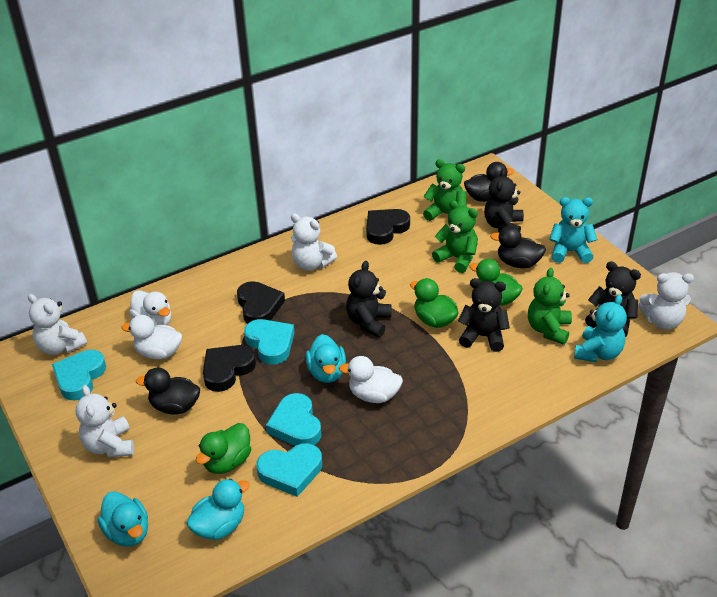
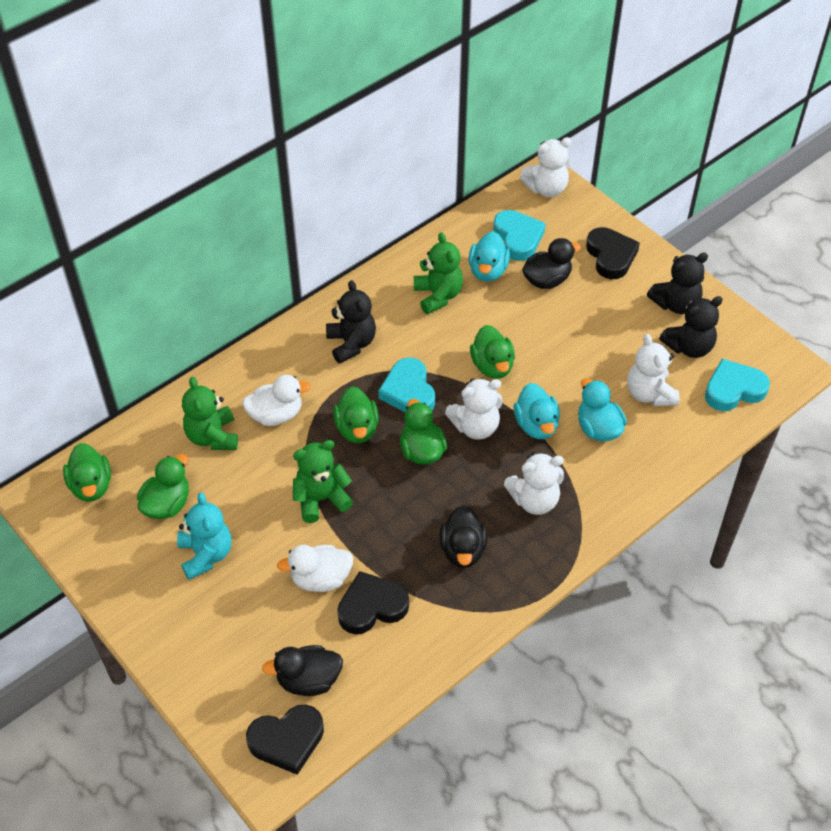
black teddy bear: [346,261,392,337] [458,278,510,352] [484,168,524,232] [585,261,641,337] = 4 -> [326,280,376,364] [647,253,708,314] [659,296,723,358] = 3
green duck: [196,423,251,474] [410,278,459,328] [469,259,523,306] = 3 -> [63,443,111,502] [137,454,189,519] [333,386,379,443] [400,399,447,465] [470,325,515,379] = 5
turquoise heart: [52,350,106,400] [244,319,295,365] [257,443,322,497] [266,393,321,446] = 4 -> [378,358,435,412] [493,210,546,261] [705,359,770,411] = 3
turquoise teddy bear: [549,197,598,263] [574,294,627,362] = 2 -> [177,492,231,580] = 1
white duck: [121,315,182,359] [129,290,171,326] [339,356,403,403] = 3 -> [242,375,311,426] [277,545,353,592] = 2

